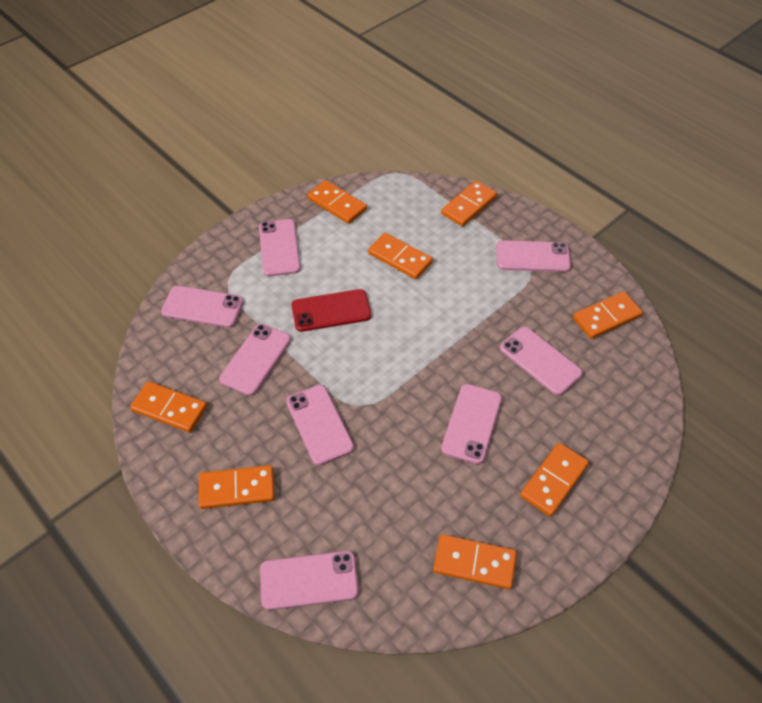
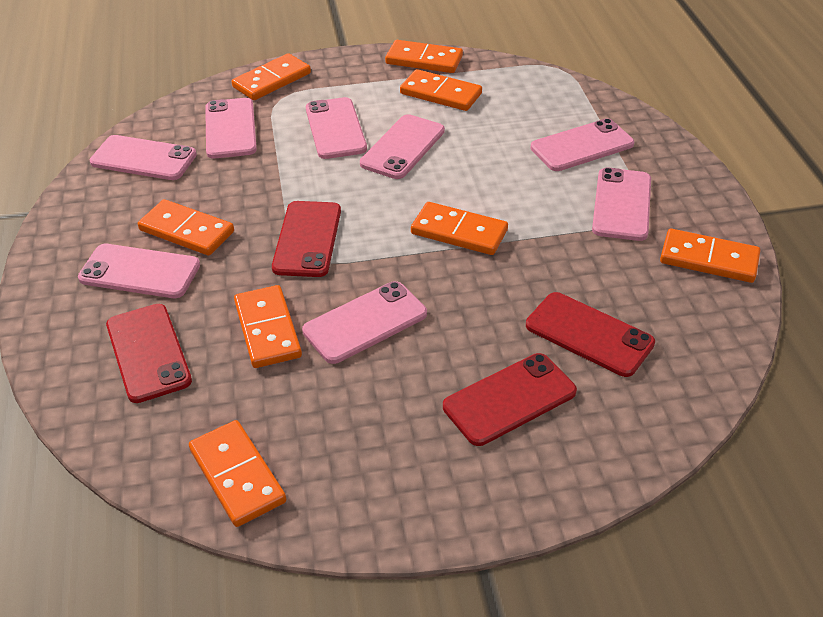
red phone: [291,289,371,332] = 1 -> [106,304,192,403] [272,201,341,277] [443,353,577,446] [526,292,655,377] = 4

